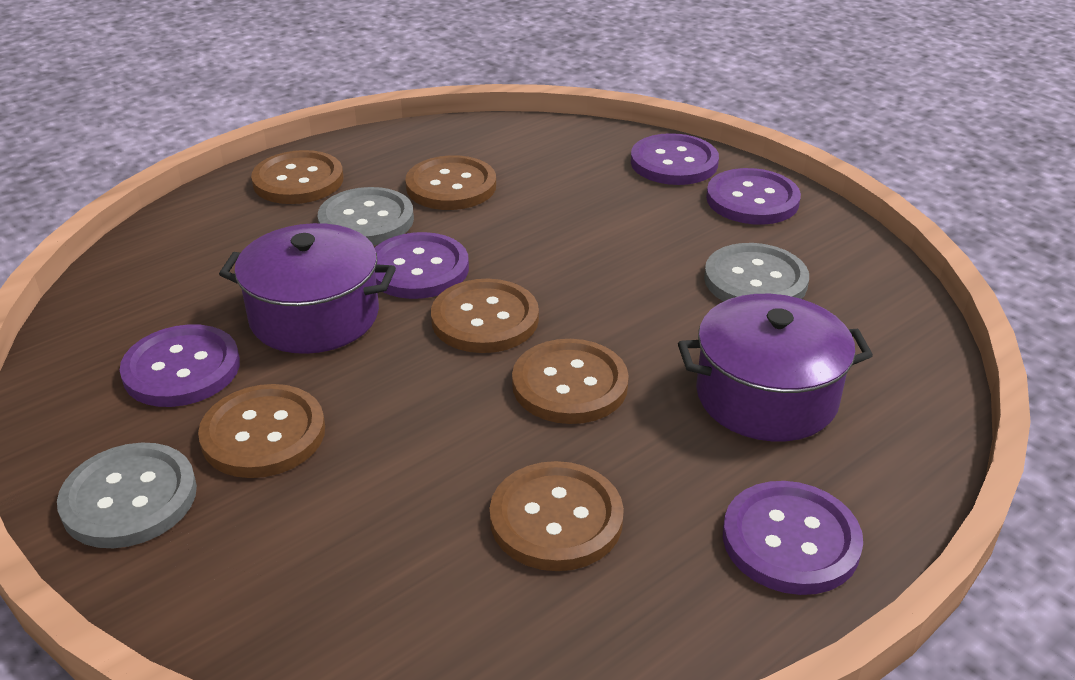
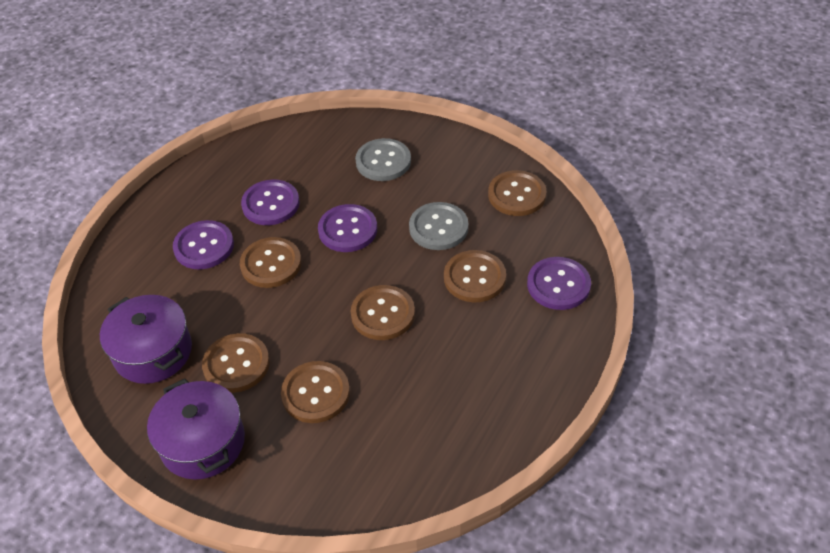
grey button: [57,443,197,548] [318,187,414,246] [704,243,809,301] = 3 -> [355,138,411,181] [409,202,468,250] = 2
purple button: [120,324,240,407] [375,232,469,299] [631,133,719,185] [706,168,801,225] [723,481,863,595] = 5 -> [173,220,234,269] [241,180,300,225] [318,204,377,252] [527,257,591,310] = 4

